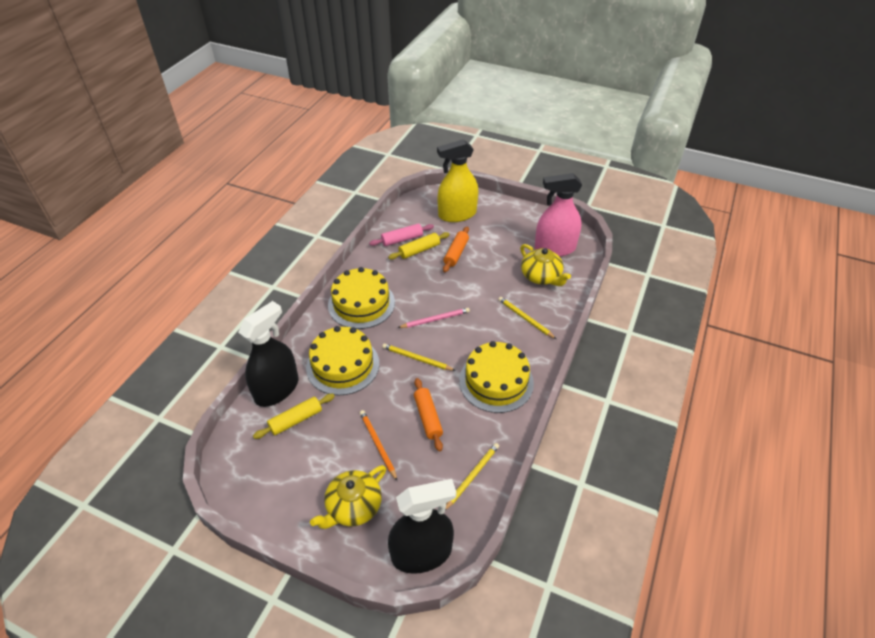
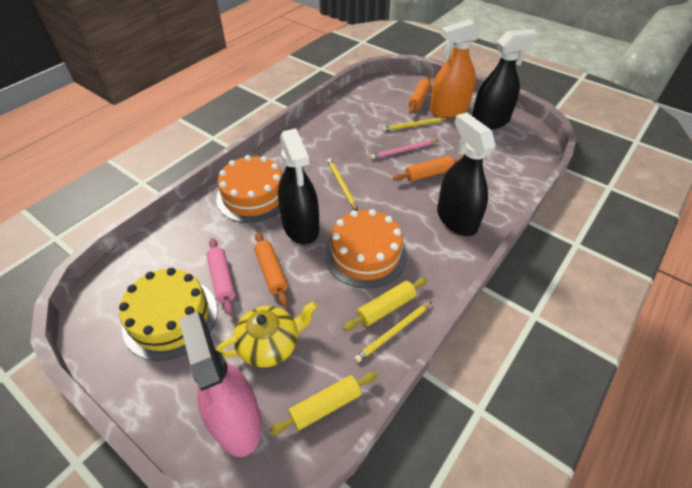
black spray bottle: [238,301,298,407] [388,479,456,574] = 2 -> [278,128,319,245] [437,112,496,236] [472,29,538,130] = 3
orange cake: none = 0 -> [216,155,282,223] [324,209,407,288] = 2
orange pencil: [360,410,397,481] = 1 -> none = 0
orange rolling pin: [414,378,443,451] [443,226,469,272] = 2 -> [254,232,288,306] [393,156,462,182] [409,77,431,114] = 3
orange spray bottle: none = 0 -> [430,19,480,118] = 1
yellow cake: [306,326,379,395] [328,267,395,329] [459,341,534,413] = 3 -> [119,268,218,361] = 1
yellow spray bottle: [437,139,478,222] = 1 -> none = 0
yellow teapot: [310,465,386,529] [520,244,571,286] = 2 -> [216,301,318,368] = 1

